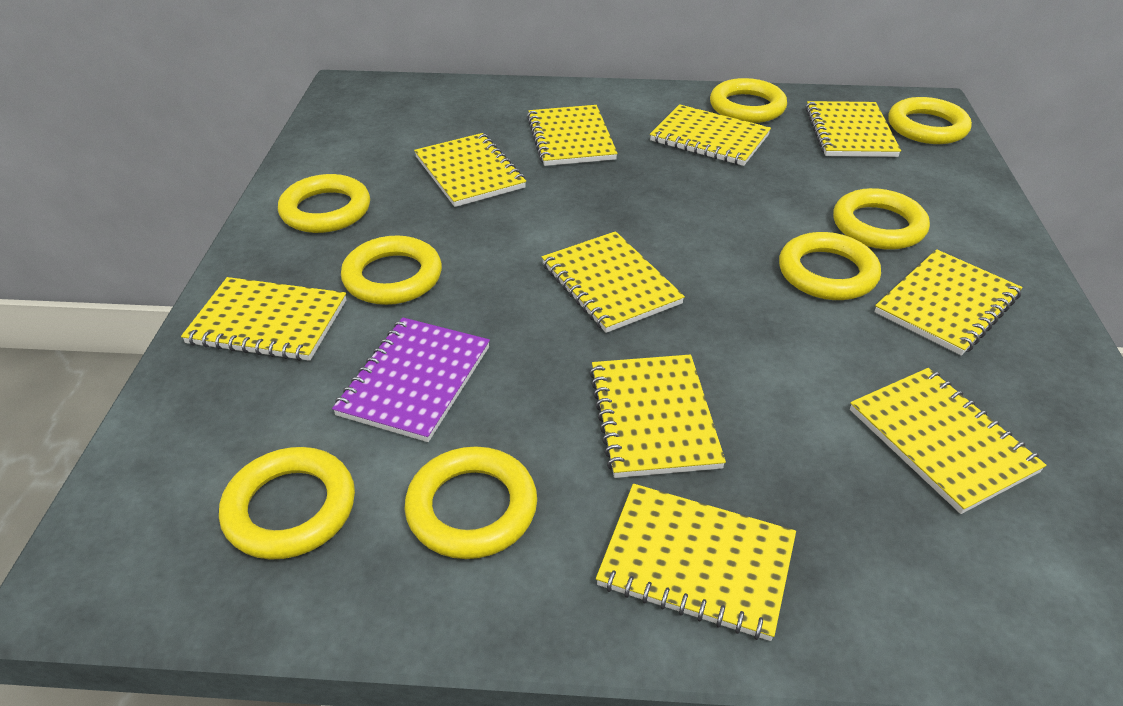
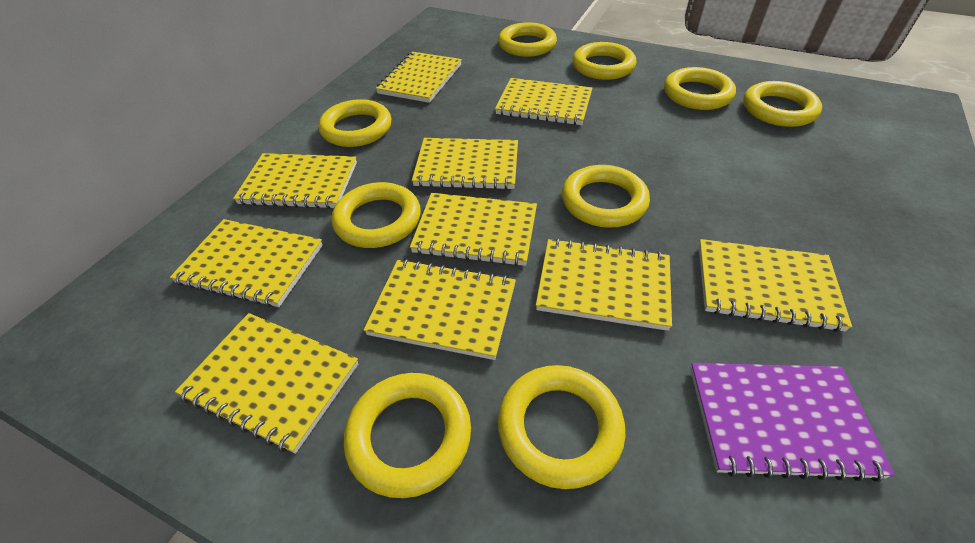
yellow ring: [219,447,355,560] [278,174,370,233] [341,236,442,305] [405,447,537,559] [710,78,787,123] [779,232,881,300] [833,188,930,250] [888,97,972,144] = 8 -> [318,99,392,147] [332,182,421,248] [344,373,471,498] [498,22,557,57] [498,365,626,489] [562,165,650,228] [572,42,636,80] [664,67,736,110] [743,81,822,127] = 9

